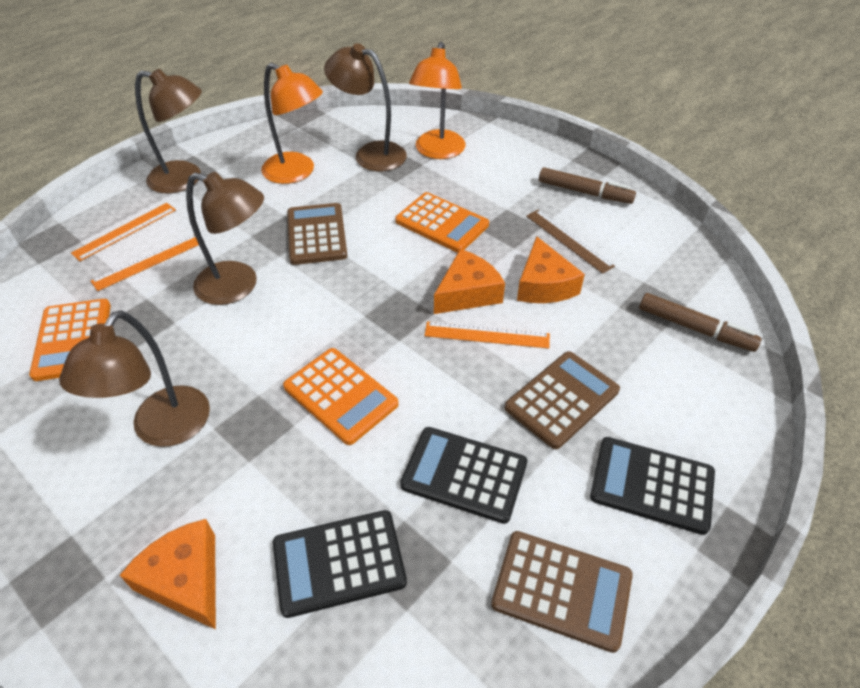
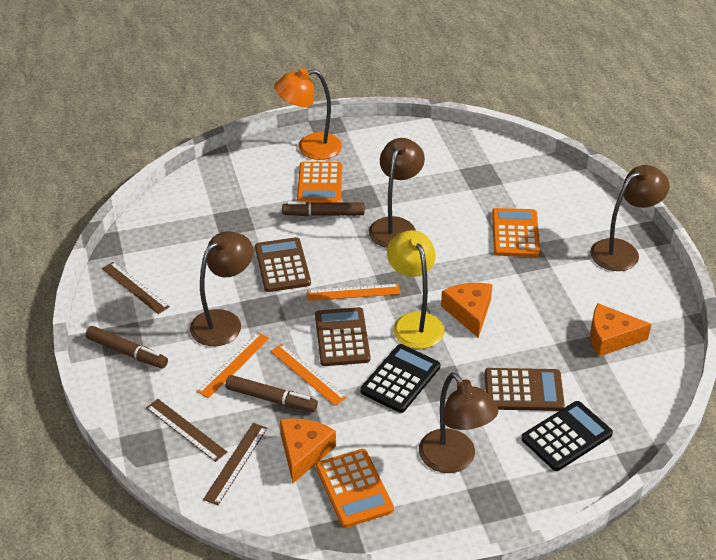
black calculator: [273,510,407,618] [400,427,527,524] [590,437,715,535] = 3 -> [360,344,440,413] [521,401,613,471] = 2
brown marker: [539,167,636,204] [639,293,762,352] = 2 -> [86,326,168,369] [225,375,318,412] [282,202,364,216] = 3
brown ruler: [526,210,615,274] = 1 -> [102,262,170,314] [146,399,227,462] [203,423,267,505] = 3
orange lamp: [261,63,323,184] [409,42,466,159] = 2 -> [274,68,342,160] = 1
yellow lamp: none = 0 -> [387,230,444,349] = 1

